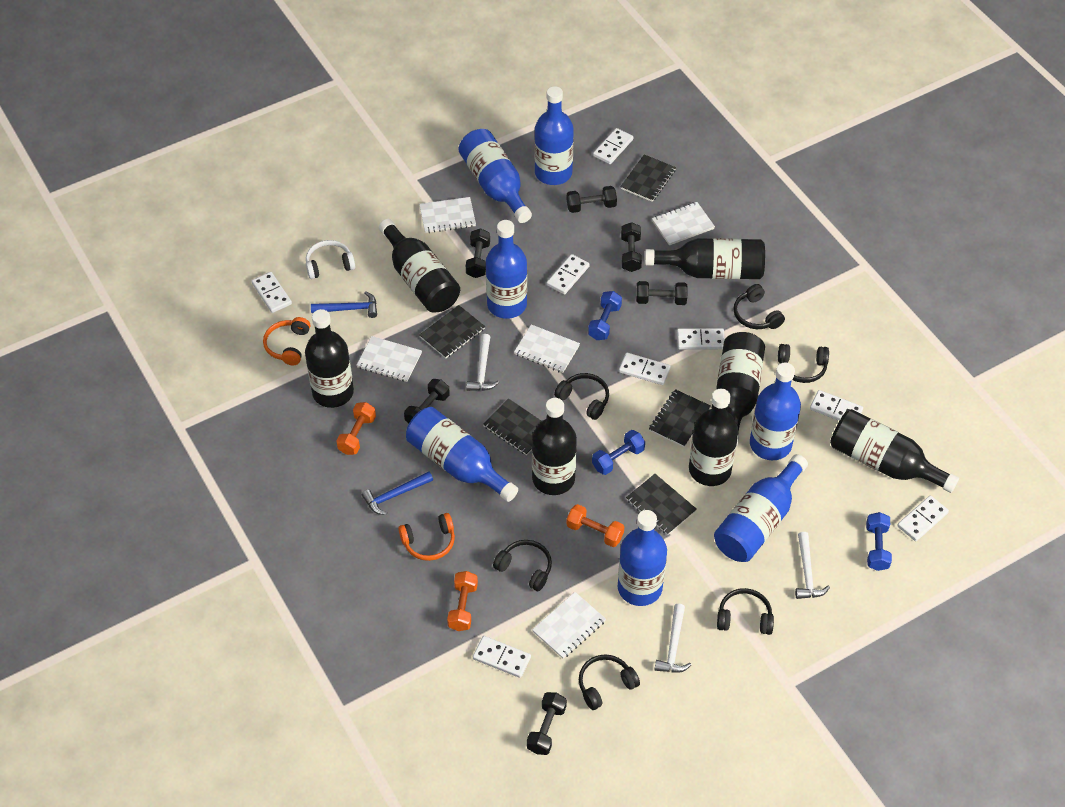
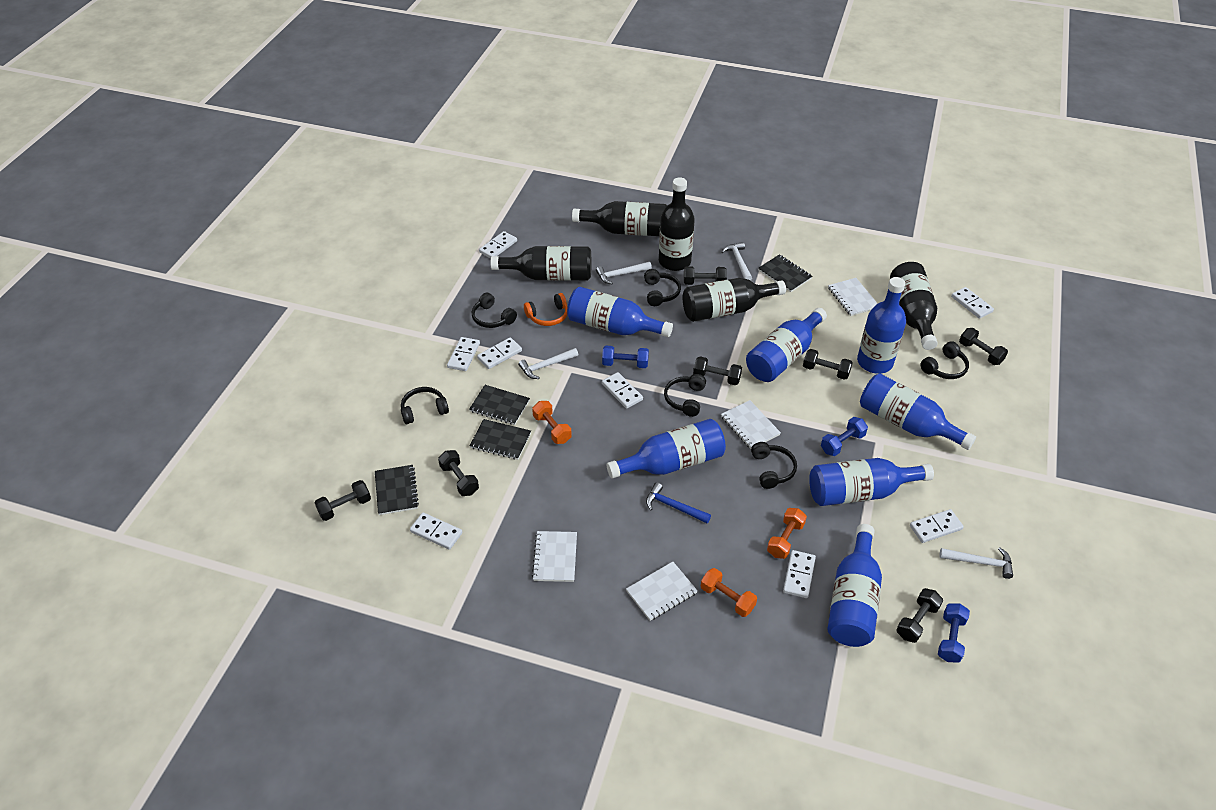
black bottle: [305,309,354,408] [379,219,460,313] [532,398,577,495] [645,238,765,279] [689,389,739,486] [716,332,765,446] [830,409,959,493] = 7 -> [491,246,591,281] [572,201,667,236] [659,177,695,271] [683,278,786,322] [890,262,938,350] = 5
black dumbbell: [404,379,450,424] [466,228,490,278] [527,692,567,755] [567,186,617,213] [621,222,642,272] [636,281,688,305] = 6 -> [314,480,371,521] [438,450,479,496] [684,266,727,285] [693,356,742,385] [803,349,853,380] [897,588,943,643] [959,328,1008,365] = 7
black notebook: [420,305,485,358] [483,399,542,455] [621,154,676,202] [626,474,697,535] [649,389,711,447] = 5 -> [375,465,419,515] [469,385,530,425] [470,419,531,460] [758,255,812,292] = 4
blue hammer: [311,291,377,318] [362,472,433,515] = 2 -> [646,482,711,523] = 1
orange headphones: [263,317,310,365] [399,513,455,561] = 2 -> [524,293,568,326] = 1
white hammer: [466,334,499,391] [655,604,691,673] [795,532,830,599] = 3 -> [518,348,578,379] [596,262,652,284] [722,242,752,281] [939,548,1013,579] = 4
white headphones: [306,240,355,279] = 1 -> none = 0
white notebook: [356,336,422,382] [419,197,476,233] [514,324,580,373] [532,592,606,659] [652,202,715,245] = 5 -> [532,531,577,582] [626,562,698,621] [721,400,781,449] [828,278,878,316] = 4

